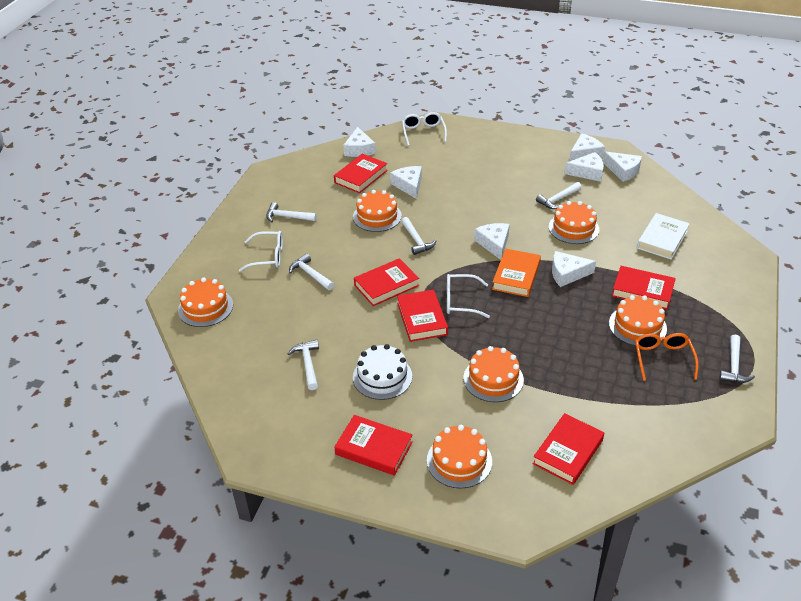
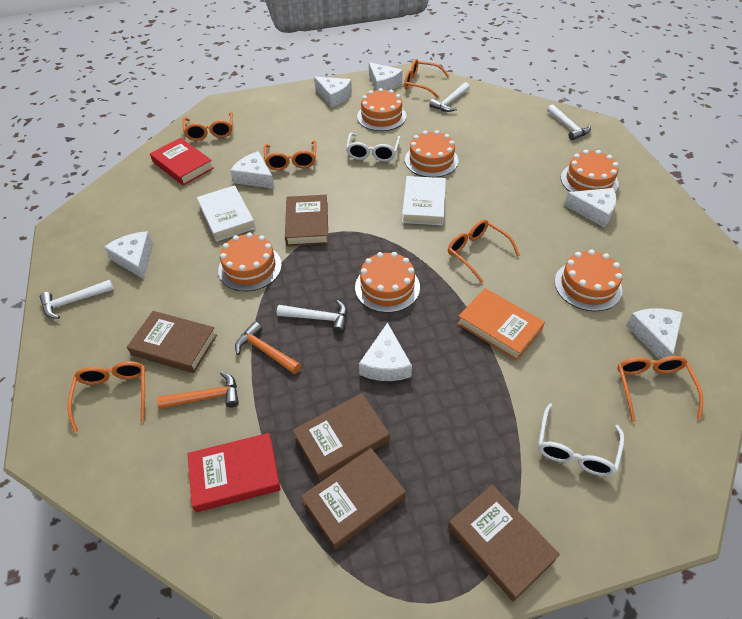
brown book: none = 0 -> [127,311,217,373] [285,195,328,246] [293,393,390,481] [301,448,406,550] [448,485,560,602] = 5
orange glasses: [635,333,699,381] = 1 -> [67,361,146,433] [182,112,233,141] [264,141,316,170] [404,59,449,98] [448,219,520,283] [617,356,703,422] = 6
orange hammer: none = 0 -> [157,371,239,409] [235,321,301,374] = 2
red book: [334,154,388,193] [334,415,413,476] [354,258,419,306] [397,290,448,342] [533,413,604,485] [612,266,676,310] = 6 -> [150,138,214,186] [187,433,281,512] = 2
white book: [637,213,690,260] = 1 -> [197,185,255,242] [402,176,446,225] = 2
white cake: [353,344,412,400] = 1 -> none = 0
white glasses: [239,231,283,272] [402,112,447,146] [447,274,490,318] = 3 -> [346,133,400,162] [538,403,624,476] = 2
white hammer: [266,202,317,222] [288,340,319,390] [289,254,334,290] [401,217,437,255] [536,182,582,209] [719,335,755,383] = 6 -> [40,280,114,319] [277,300,347,334] [429,82,470,112] [547,104,591,140] = 4

